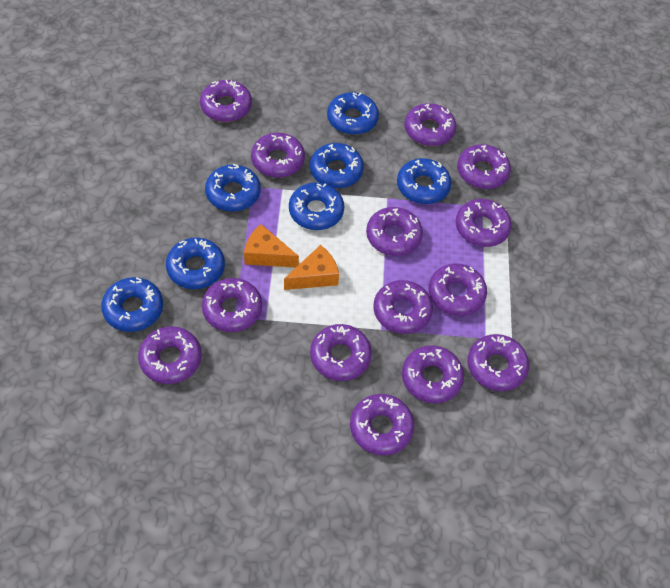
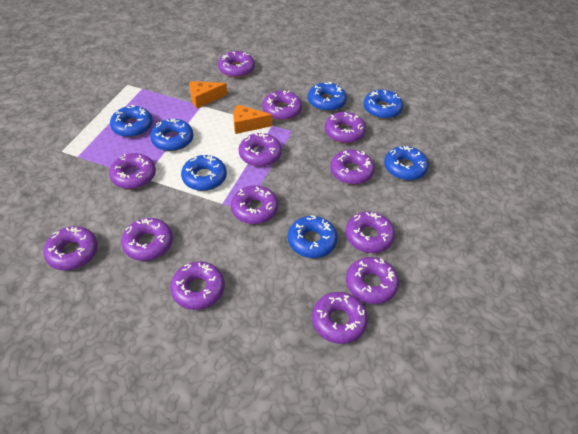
purple donut: [138,326,202,384] [200,80,252,122] [202,278,262,332] [251,133,305,178] [310,324,372,381] [350,394,414,456] [366,207,423,256] [373,280,433,334] [402,345,464,403] [404,103,456,146] [428,263,487,316] [456,199,512,247] [457,144,511,189] [467,334,529,391] = 14 -> [43,226,98,271] [109,153,156,189] [121,218,173,261] [170,262,225,310] [218,51,255,78] [231,185,278,224] [239,133,282,167] [262,90,302,120] [312,292,368,344] [325,112,366,143] [330,150,375,185] [345,212,395,253] [346,257,399,304] = 13

